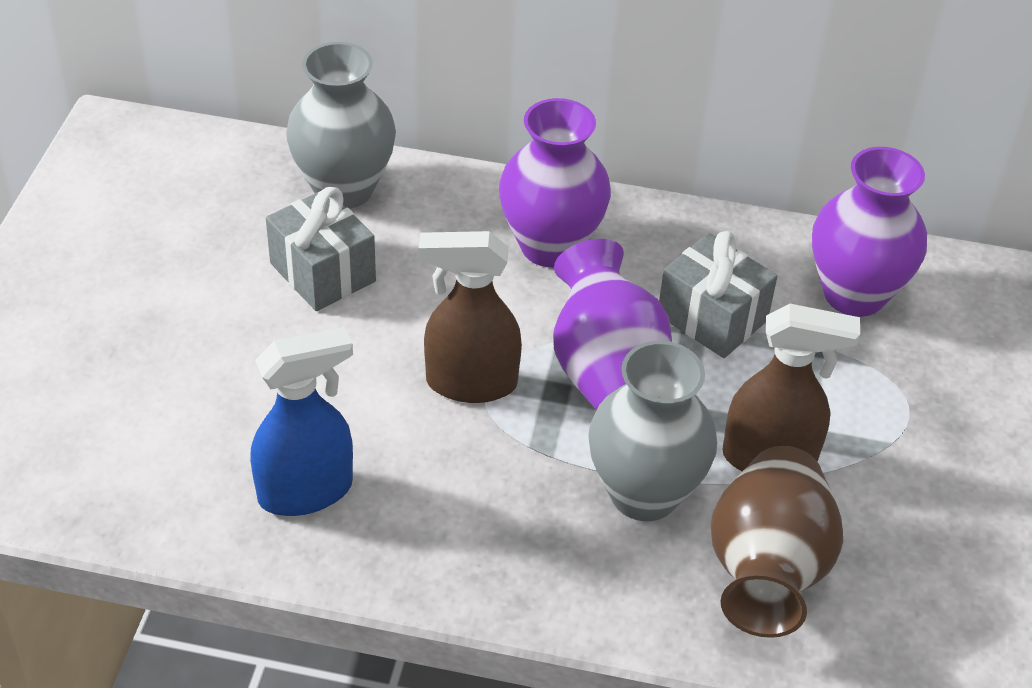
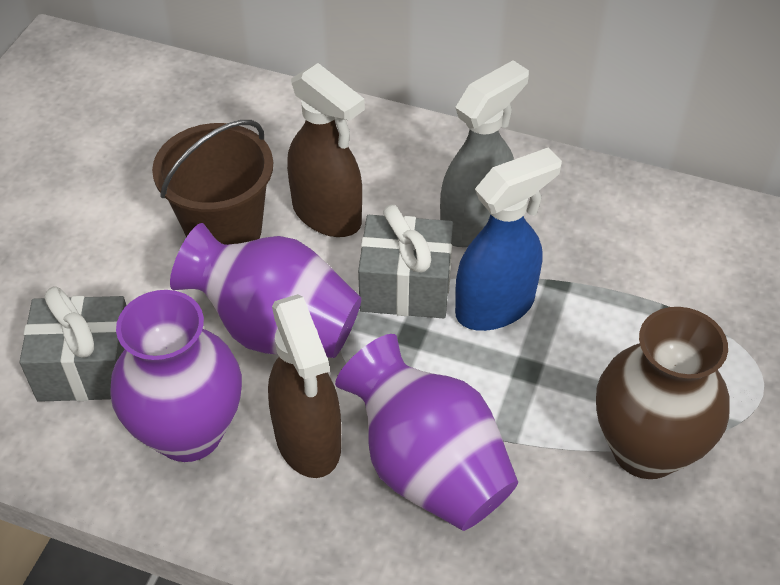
brown bucket: none = 0 -> [152,120,273,245] = 1
grey spray bottle: none = 0 -> [440,60,529,247] = 1
grey vase: [286,42,396,209] [588,341,717,521] = 2 -> none = 0

